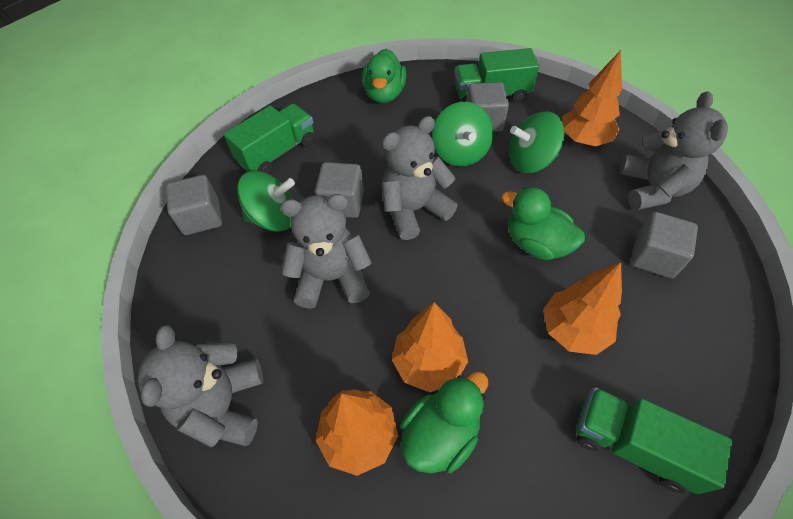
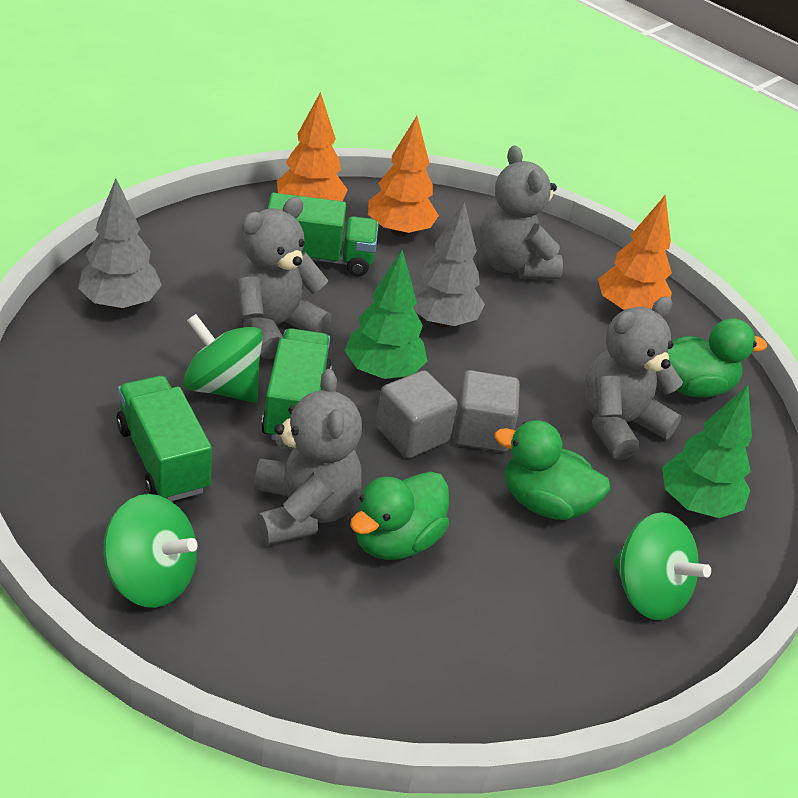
green tree: none = 0 -> [344,250,428,379] [662,385,752,518] = 2
grey cube: [166,175,222,235] [315,162,364,218] [466,82,509,132] [631,212,698,278] = 4 -> [376,370,458,458] [453,370,520,452] = 2
grey tree: none = 0 -> [78,179,162,310] [413,201,485,327] = 2
orange tree: [315,389,398,476] [392,302,468,392] [543,262,622,355] [562,50,622,146] = 4 -> [277,92,348,201] [368,116,439,237] [598,194,672,312] = 3

